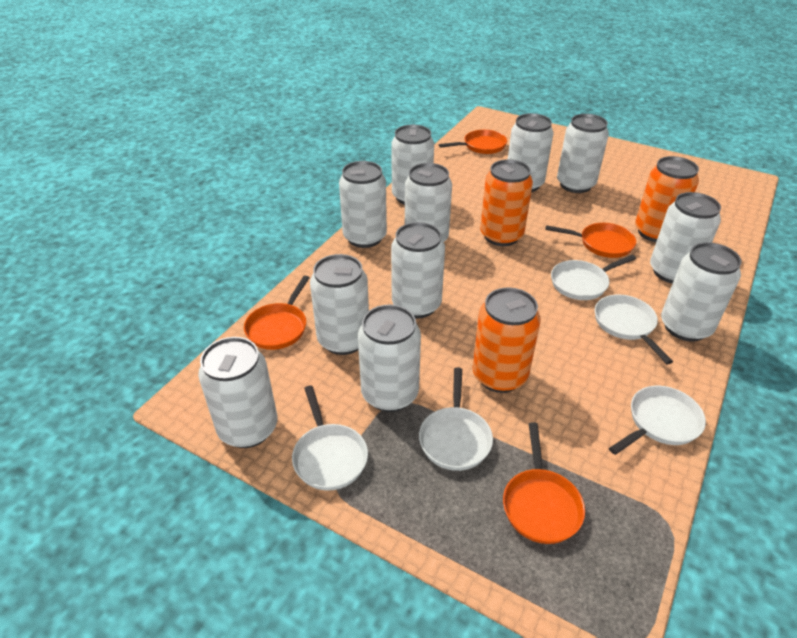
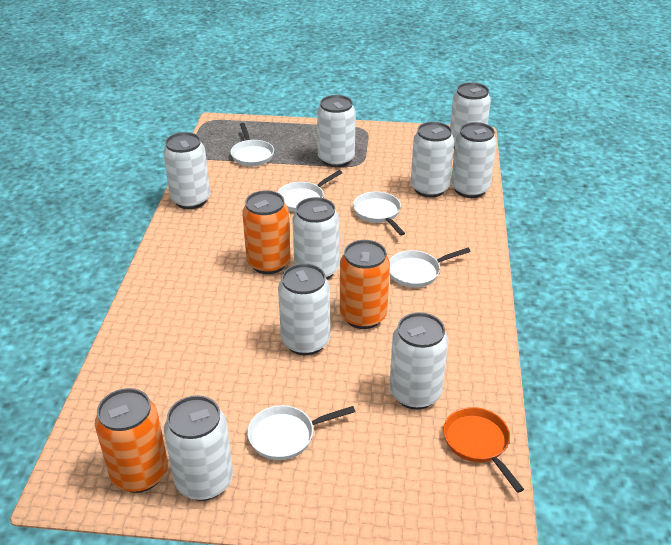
orange pan: [244,276,309,350] [439,130,507,154] [503,422,585,544] [545,223,636,258] = 4 -> [443,407,524,493] = 1
white can: [198,337,277,448] [310,254,369,355] [339,161,387,248] [358,304,421,412] [391,124,434,205] [391,222,445,319] [405,163,452,242] [508,113,554,192] [557,114,609,193] [650,192,721,284] [661,242,742,342] = 11 -> [163,132,210,209] [164,395,233,501] [278,263,330,355] [292,197,339,279] [317,95,356,167] [389,312,448,410] [411,122,454,198] [450,82,491,149] [451,122,497,198] = 9

